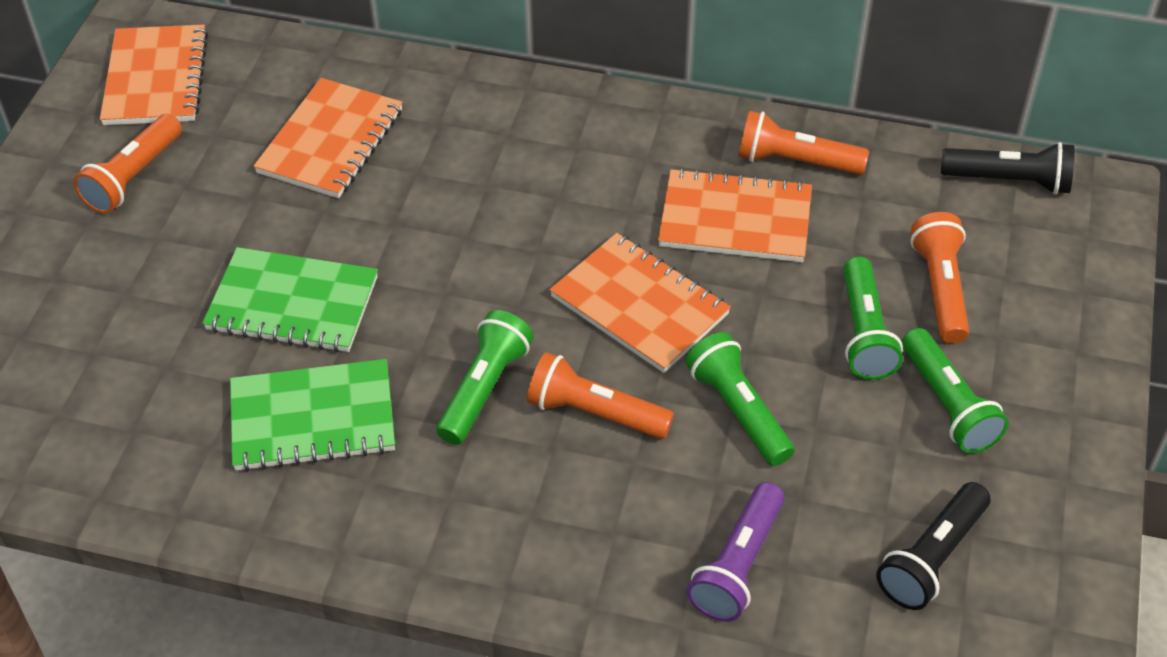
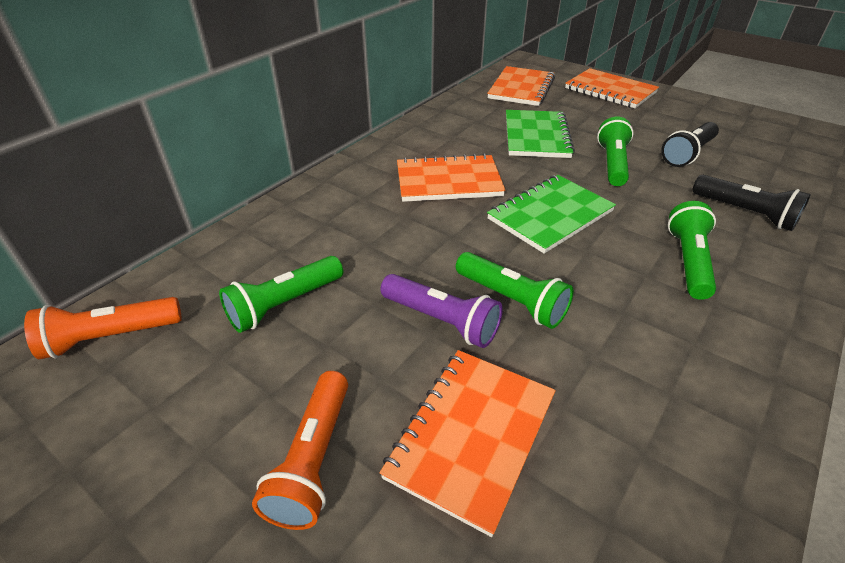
orange flashlight: [73,114,182,214] [527,352,674,439] [738,111,869,175] [911,212,969,344] = 4 -> [24,297,182,359] [252,371,348,530] = 2

